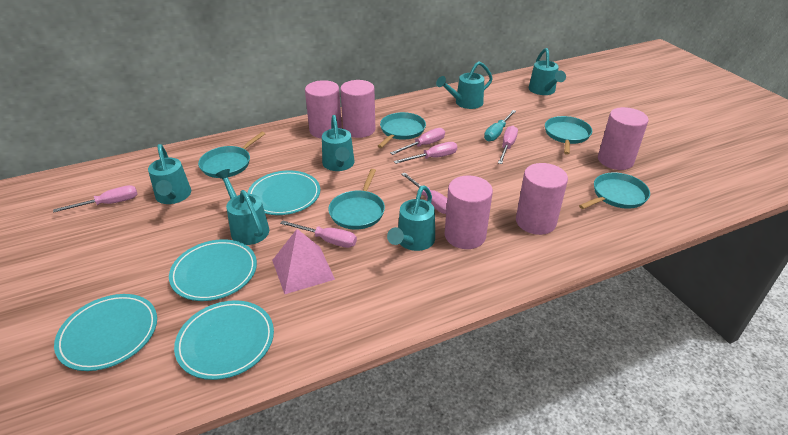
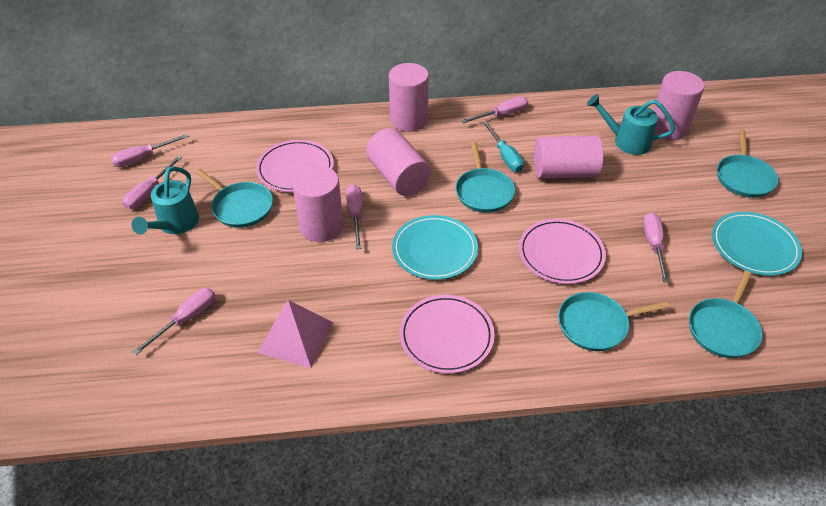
pink plate: none = 0 -> [256,140,334,192] [399,295,495,374] [519,219,606,284] = 3
turquoise plate: [54,294,157,371] [169,239,257,301] [174,300,274,380] [247,170,320,215] = 4 -> [392,215,478,280] [712,212,802,276] = 2
turquoise watering can: [148,144,191,204] [215,169,269,245] [322,115,355,171] [387,185,435,251] [436,61,493,109] [529,48,566,95] = 6 -> [132,166,199,234] [587,94,675,155] = 2

